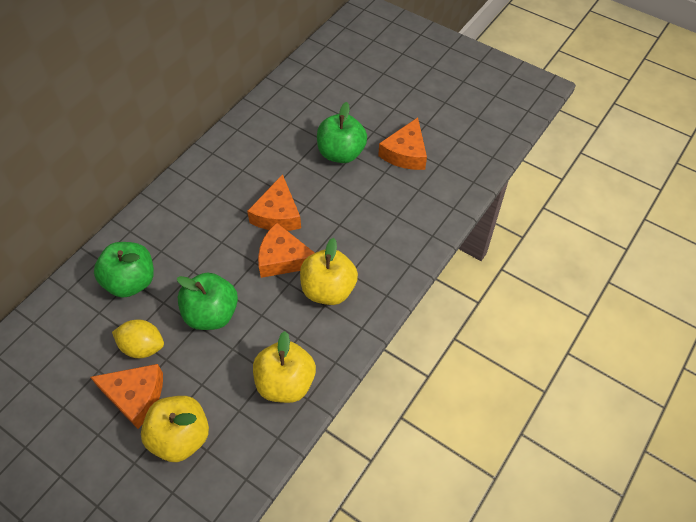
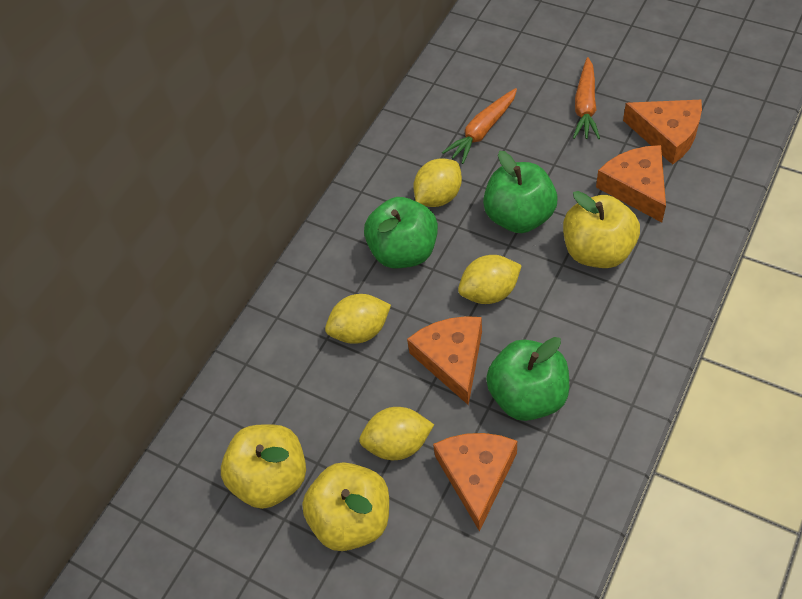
orange carrot: none = 0 -> [442,88,517,164] [573,57,600,139] = 2
yellow lemon: [112,319,164,358] = 1 -> [325,294,391,344] [359,407,434,460] [413,158,462,207] [458,255,522,304] = 4

